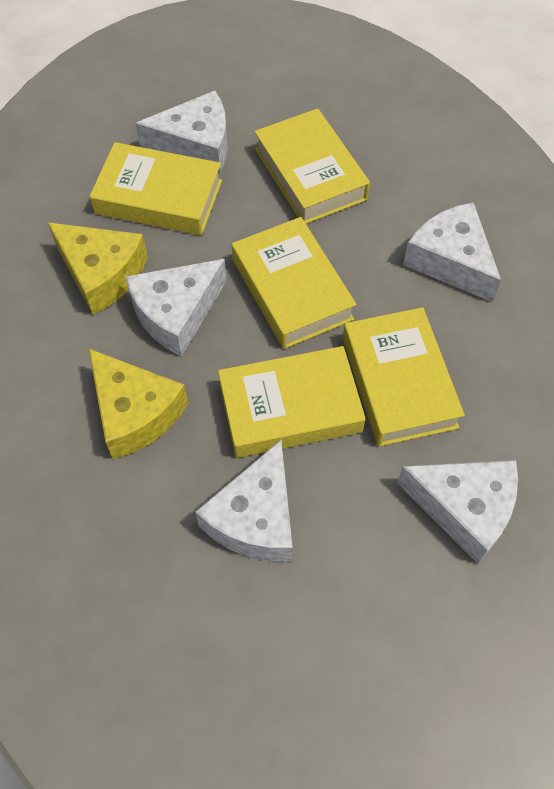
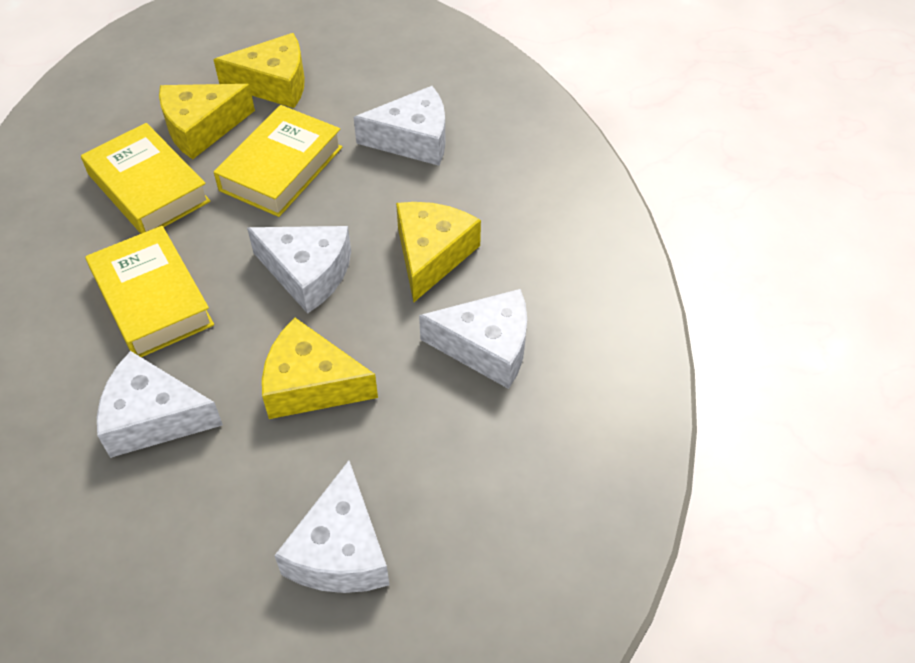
yellow book: [90,142,222,235] [218,346,366,458] [232,217,357,349] [254,108,370,224] [343,307,465,446] = 5 -> [81,123,211,234] [85,226,214,357] [214,105,343,217] = 3
yellow cheese: [47,222,148,315] [89,349,188,459] = 2 -> [159,84,255,159] [213,33,305,108] [262,318,378,419] [396,202,481,302] = 4

